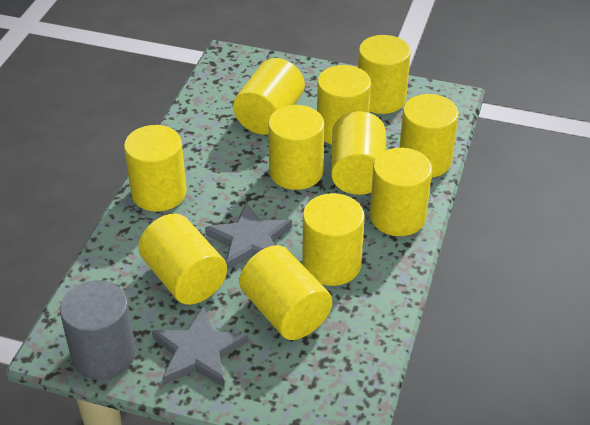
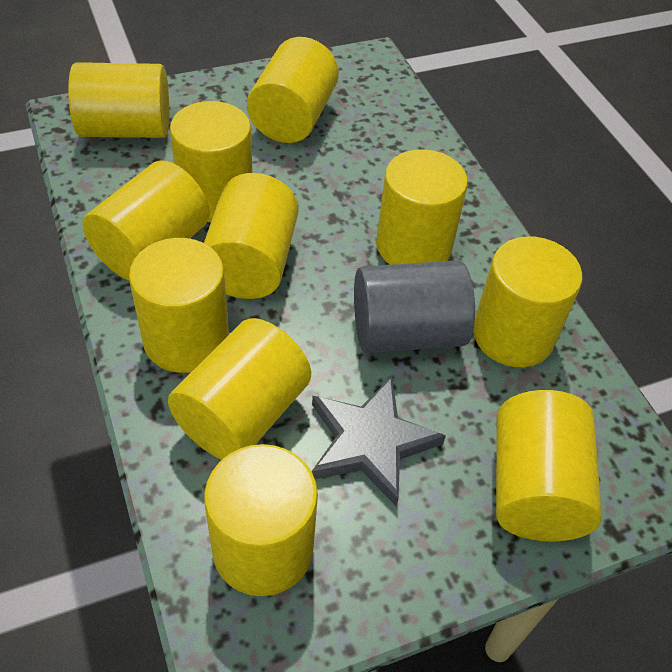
grey star: [152,306,248,387] [205,203,292,270] = 2 -> [311,376,446,507] = 1

